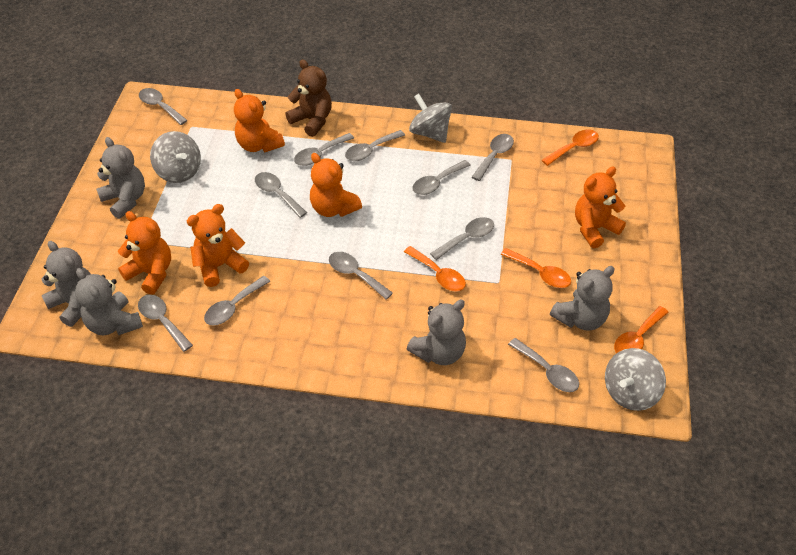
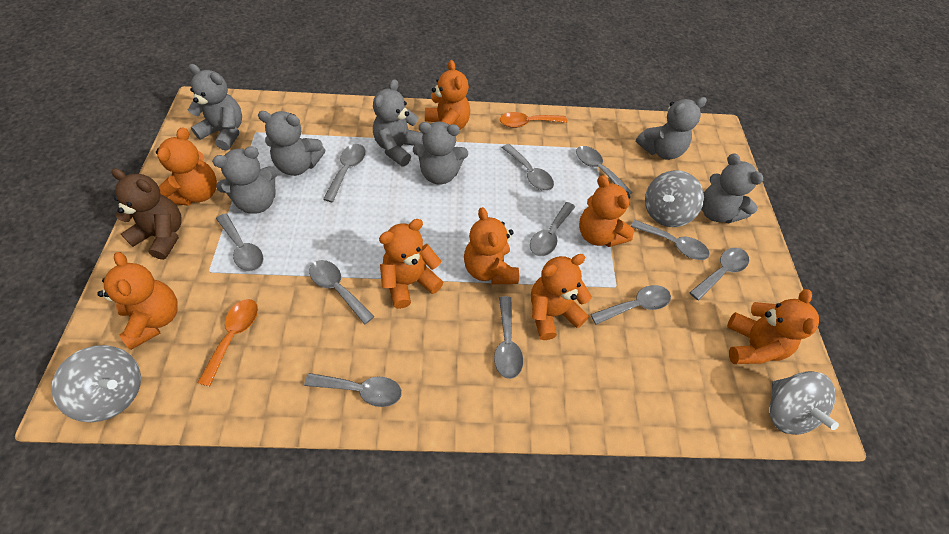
grey teddy bear: [41,241,91,327] [75,268,143,335] [96,137,145,219] [407,300,466,365] [550,266,615,331] = 5 -> [188,64,242,151] [212,146,278,214] [258,111,325,176] [373,79,423,166] [413,122,468,185] [636,97,707,160] [702,153,763,224] = 7
orange spoon: [404,246,466,291] [501,248,571,288] [542,130,599,166] [614,306,669,353] = 4 -> [198,299,258,387] [500,112,567,128] = 2
orange teddy bear: [118,211,171,295] [187,204,249,287] [234,89,285,152] [310,153,362,217] [575,167,626,248] = 5 -> [97,252,178,350] [156,127,217,206] [379,219,443,309] [425,60,470,130] [464,207,519,284] [531,254,592,340] [579,175,634,247] [727,289,819,364] = 8

